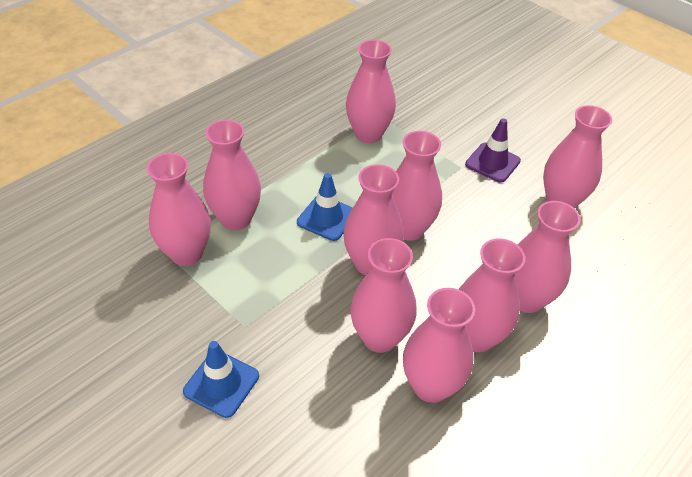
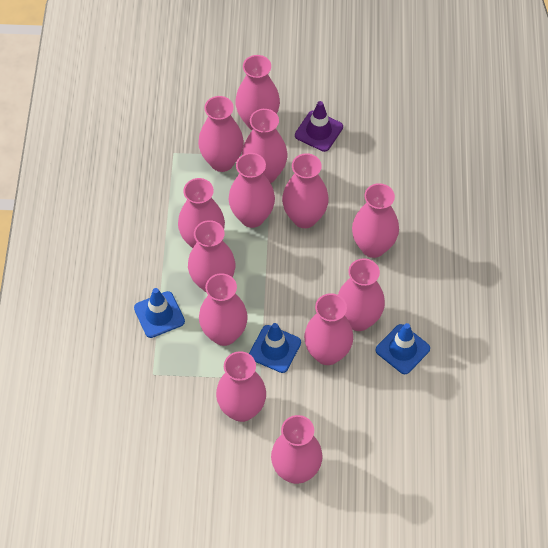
blue traffic cone: [183,341,259,418] [297,173,353,241] = 2 -> [134,288,185,338] [249,323,301,373] [375,323,430,374] = 3
pink vase: [147,153,211,266] [203,120,261,230] [343,164,404,275] [346,40,396,143] [350,238,417,353] [392,131,442,241] [403,288,475,403] [459,239,525,352] [515,201,581,313] [543,105,612,208] = 10 -> [178,178,225,248] [188,220,235,293] [198,96,244,172] [199,273,248,346] [216,351,266,422] [229,153,275,228] [235,55,280,130] [242,109,287,183] [271,415,322,484] [282,153,329,228] [304,293,353,365] [338,258,385,331] [352,183,399,258] = 13

